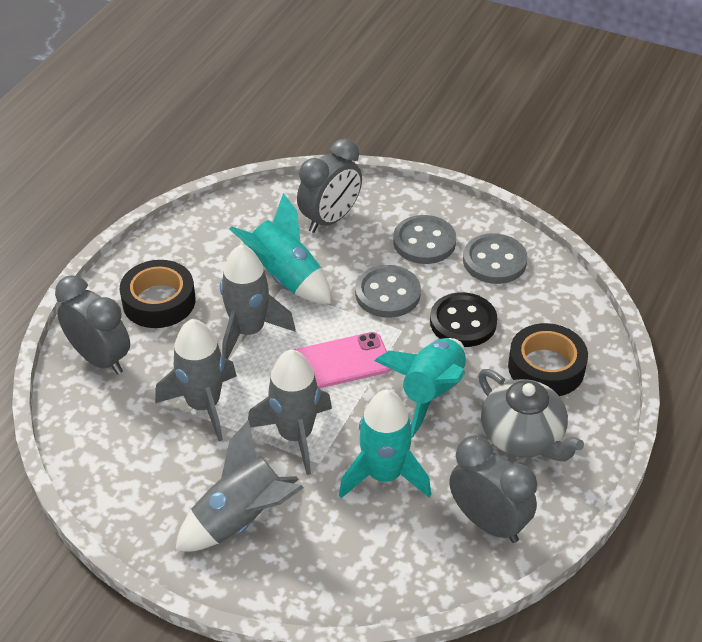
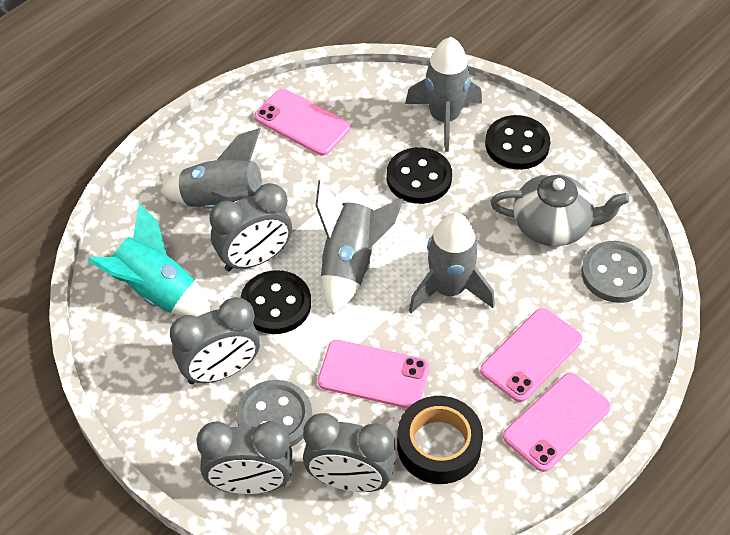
black button: [430,292,497,347] = 1 -> [240,270,311,334] [386,147,452,204] [485,115,550,170] = 3
black tape: [120,260,195,328] [508,323,588,396] = 2 -> [397,396,483,484] = 1
grey button: [355,265,421,318] [393,215,456,264] [463,233,528,284] = 3 -> [237,380,312,447] [581,241,653,303] = 2
grey clock: [55,276,130,375] [297,139,362,233] [449,436,537,543] = 3 -> [170,297,260,384] [196,421,293,494] [210,183,292,271] [303,413,396,492] = 4
pink phone: [293,332,391,388] = 1 -> [254,89,351,156] [318,340,429,408] [480,308,582,402] [503,373,611,472] = 4
turquoise rocket: [229,193,331,304] [339,390,431,498] [375,338,466,438] = 3 -> [87,203,210,317] = 1

